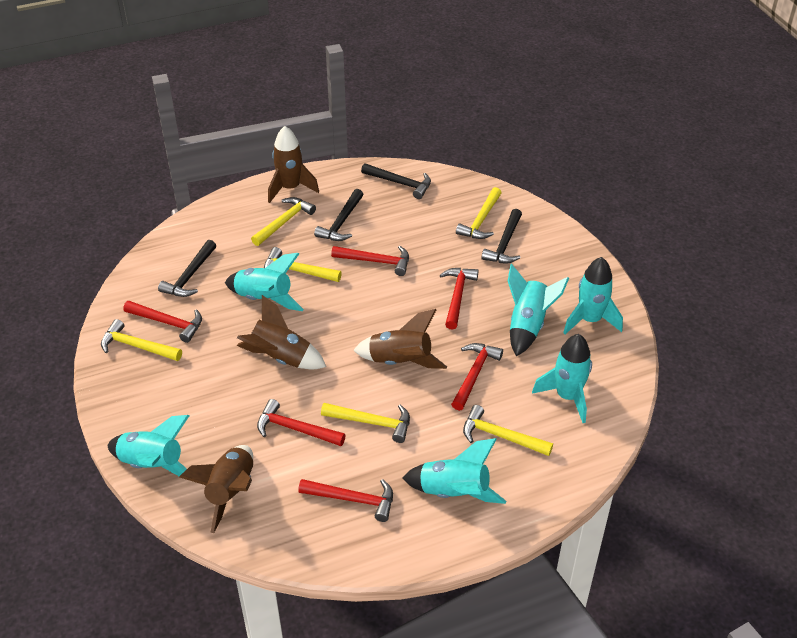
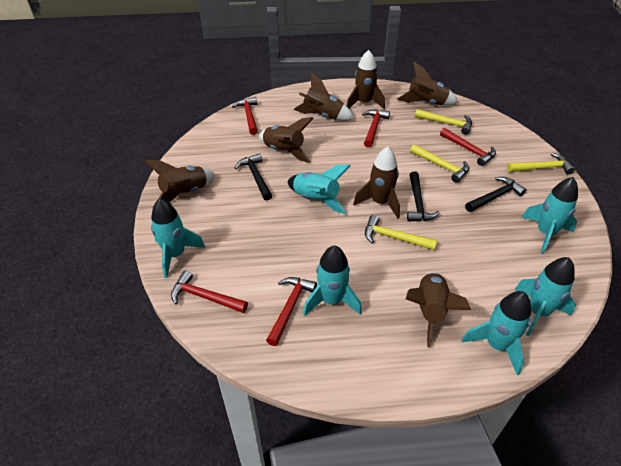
black hammer: [158,240,216,297] [314,189,364,241] [361,163,431,199] [481,209,522,263] = 4 -> [235,153,272,201] [407,171,440,222] [465,177,527,212] = 3
brown rocket: [179,445,253,533] [237,295,326,369] [268,126,319,203] [353,309,447,369] = 4 -> [144,160,215,203] [259,117,314,163] [293,73,354,121] [347,50,385,109] [353,146,400,219] [397,62,459,106] [406,271,471,348] = 7
red hammer: [123,301,202,343] [257,399,346,446] [298,479,393,522] [331,246,409,276] [440,268,479,330] [451,343,503,411] = 6 -> [171,271,248,313] [232,97,258,135] [266,277,317,346] [362,110,390,148] [440,128,496,166] = 5
yellow hammer: [101,319,182,361] [251,197,316,246] [264,247,342,282] [321,403,410,443] [456,187,501,239] [463,405,553,456] = 6 -> [365,215,437,250] [410,144,469,183] [415,109,472,135] [507,153,575,175] = 4

